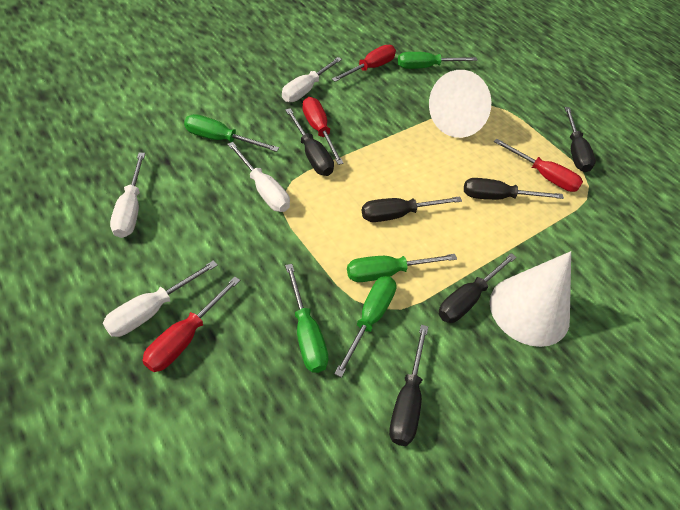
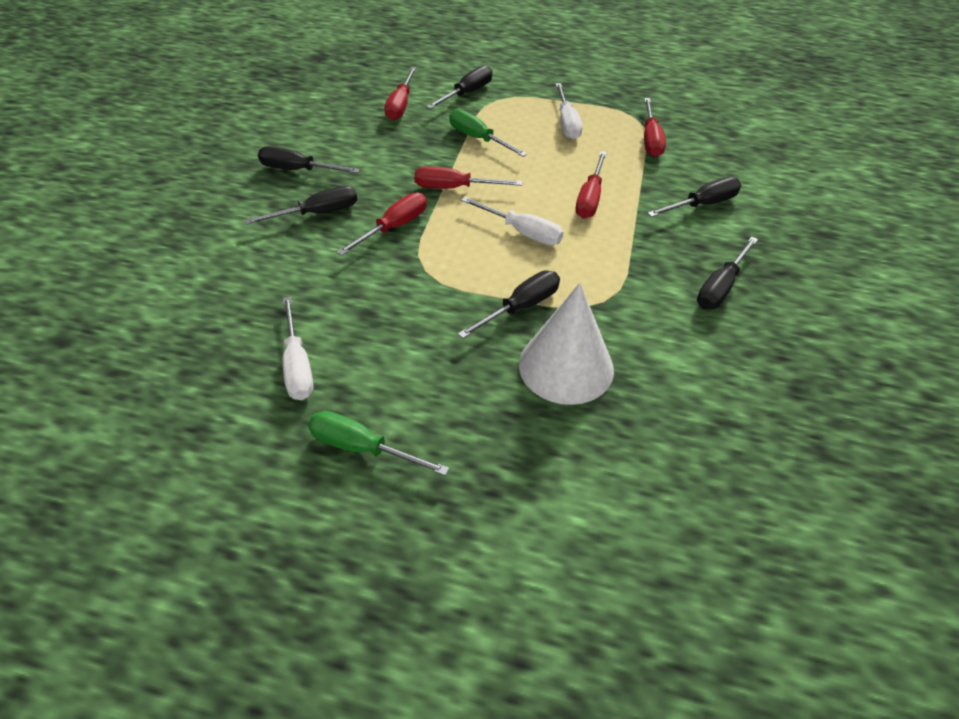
green screwdriver: [184,114,279,152] [285,264,329,373] [334,276,397,378] [347,254,457,282] [398,52,478,69] = 5 -> [308,411,449,476] [449,109,527,157] = 2
red screwdriver: [142,276,240,372] [302,97,344,165] [332,45,396,82] [494,138,583,192] = 4 -> [337,193,427,256] [384,67,417,120] [414,166,522,189] [575,151,607,219] [644,98,666,157] = 5
white cone: [429,70,492,138] [490,251,571,347] = 2 -> [519,283,614,405] = 1
white screwdriver: [103,260,218,337] [110,152,145,238] [227,142,290,212] [282,57,342,102] = 4 -> [283,297,313,400] [461,197,564,245] [555,83,582,139] = 3

